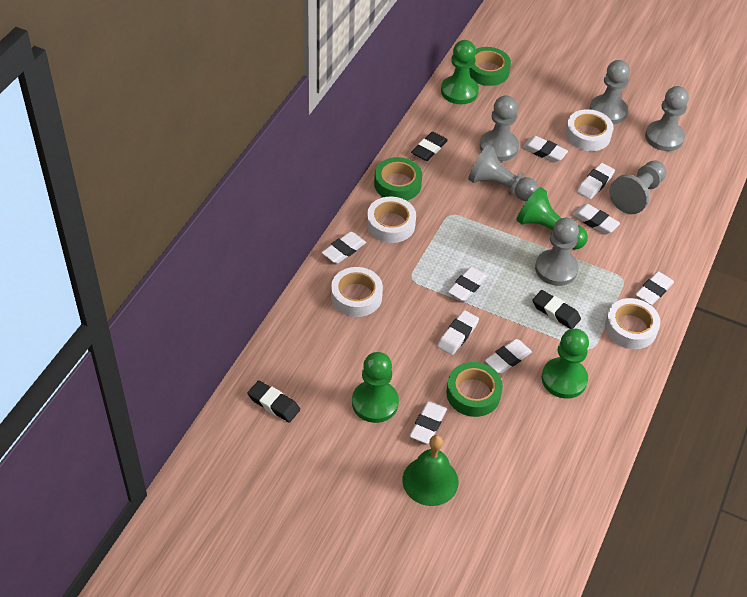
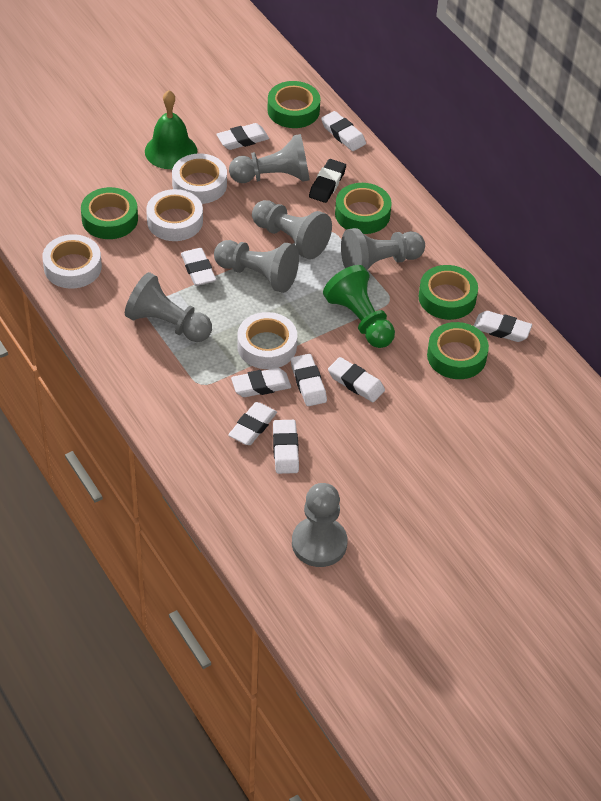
black eraser: [247,380,300,423] [411,132,448,161] [532,290,581,329] = 3 -> [309,159,346,203] = 1
green pawn: [352,352,399,423] [441,40,479,104] [516,187,588,249] [541,329,589,399] = 4 -> [323,265,395,348] = 1
green tape: [374,157,422,201] [446,362,503,417] [469,47,511,86] = 3 -> [81,187,138,239] [267,81,320,128] [335,183,391,234] [419,265,478,320] [427,322,489,379] = 5

